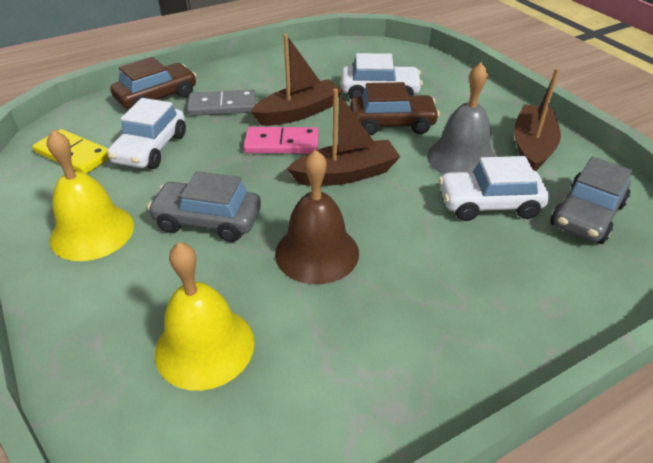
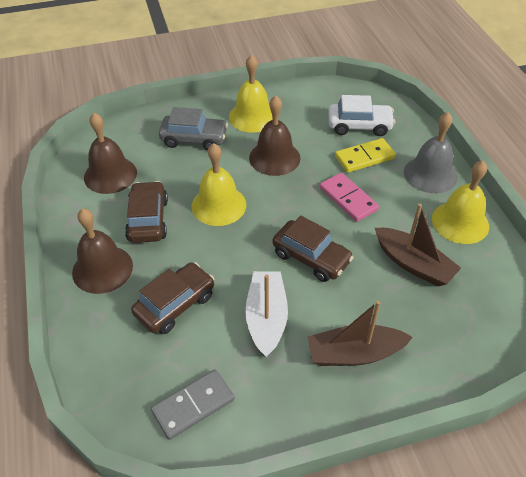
brown bell: [275,149,359,284] = 1 -> [72,208,133,294] [84,113,137,194] [249,96,300,176] = 3
brown boat: [250,34,343,126] [287,89,400,186] [514,68,561,171] = 3 -> [308,301,413,366] [375,203,461,287] = 2
brown car: [110,57,196,109] [350,82,440,135] = 2 -> [125,181,168,243] [131,262,215,334] [273,216,354,282] = 3
grey car: [147,171,261,242] [550,157,632,244] = 2 -> [159,107,228,150] = 1
white boat: none = 0 -> [245,271,288,357] = 1
white car: [107,98,186,169] [341,53,423,100] [439,156,549,221] = 3 -> [328,95,395,136] = 1
yellow bell: [47,130,134,261] [155,242,255,391] = 2 -> [192,143,246,226] [229,55,273,133] [432,160,489,244] = 3

